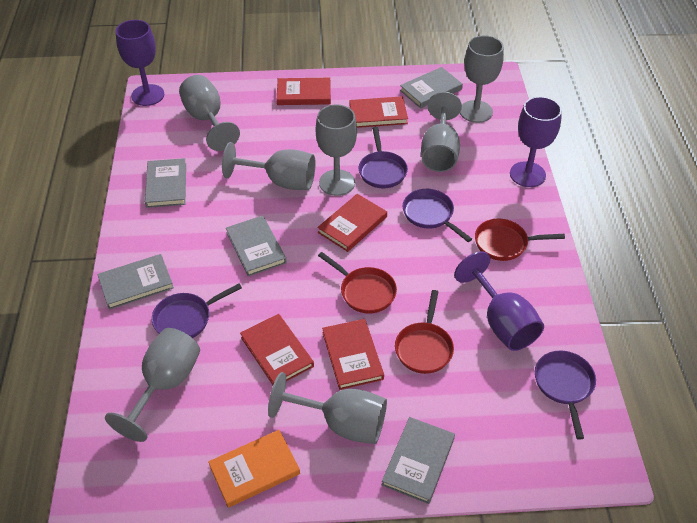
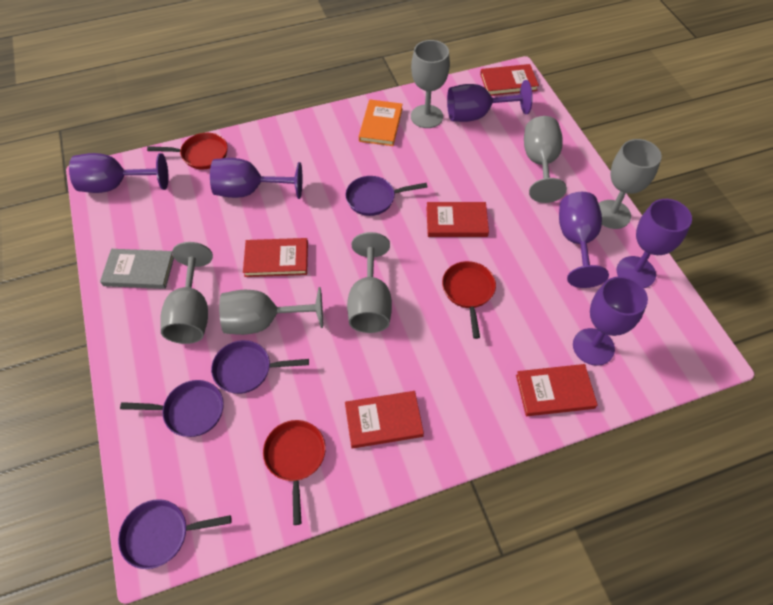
grey book: [97,254,174,310] [145,158,186,208] [226,216,287,276] [382,417,455,504] [400,67,463,108] = 5 -> [100,249,174,289] = 1
grey goblet: [105,328,200,442] [179,75,240,151] [222,142,316,190] [268,372,387,444] [316,105,357,196] [421,92,462,172] [460,35,504,123] = 7 -> [160,242,213,344] [219,287,323,335] [347,232,392,333] [411,40,450,128] [524,116,567,203] [598,139,662,229] = 6
purple goblet: [115,20,164,106] [454,252,544,351] [510,96,562,187] = 3 -> [69,153,168,193] [210,158,302,199] [447,80,533,122] [559,192,609,288] [573,276,648,366] [617,199,692,288] = 6

